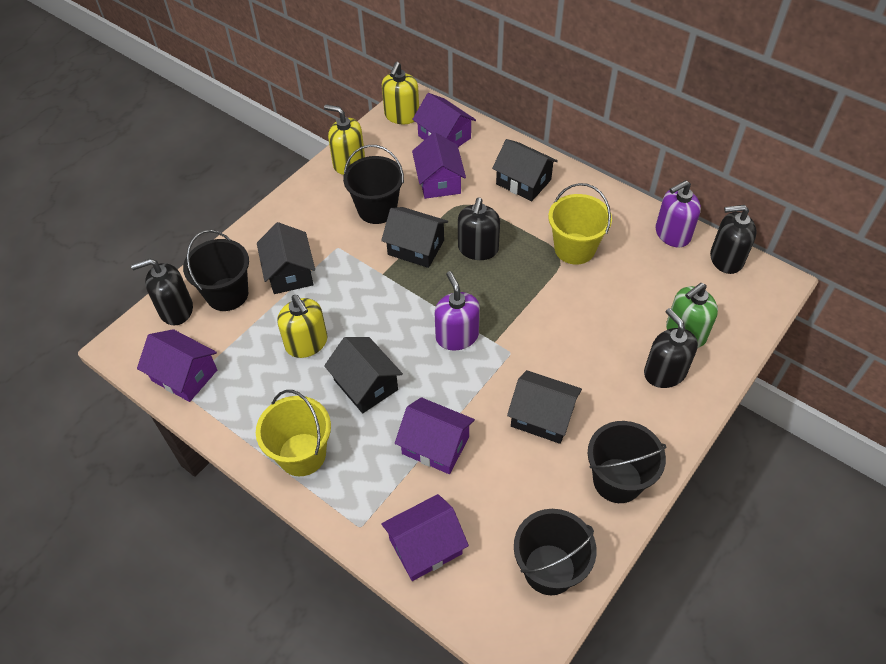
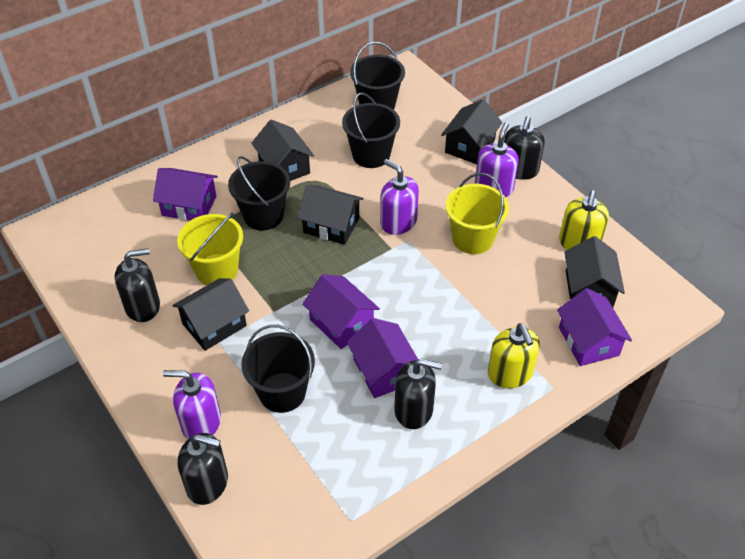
green soap dispenser: [666,283,718,348] = 1 -> none = 0
purple house: [137,329,217,402] [381,494,469,581] [395,397,475,474] [412,93,476,147] [412,132,466,199] = 5 -> [153,168,217,221] [302,274,380,349] [347,318,418,398] [557,288,632,366] = 4
purple soap dispenser: [435,271,480,351] [655,180,701,248] = 2 -> [163,370,221,439] [380,159,419,235] [475,122,519,197] = 3
yellow soap dispenser: [277,295,327,358] [324,104,365,175] [382,62,419,124] = 3 -> [488,323,540,388] [559,190,609,250] = 2

